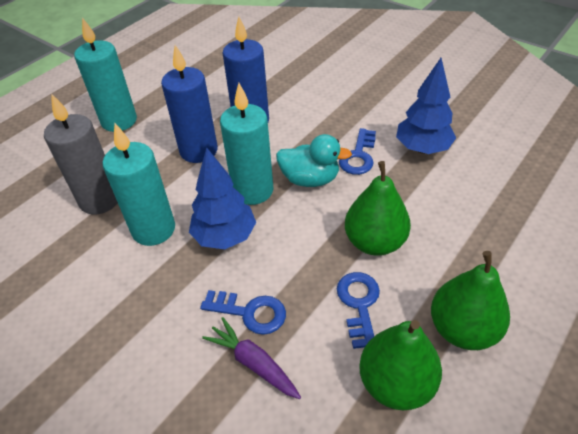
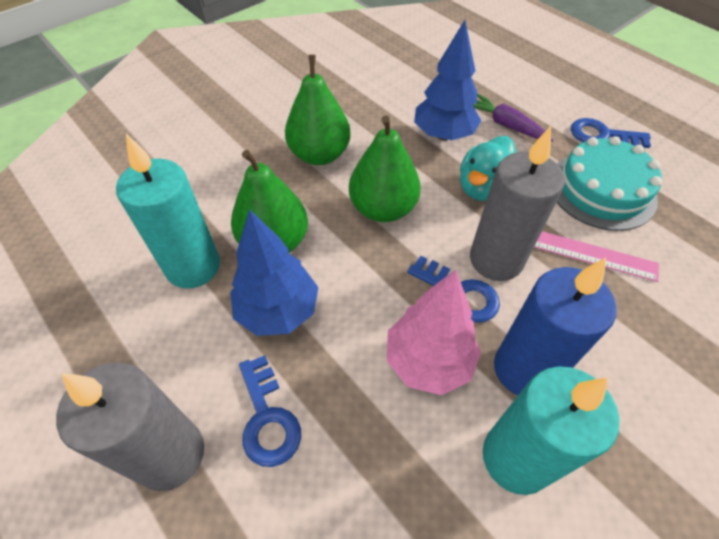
blue candle: [161,45,218,163] [223,16,269,122] = 2 -> [494,258,617,395] = 1
grey candle: [44,93,118,214] = 1 -> [56,363,204,491] [470,126,565,281] = 2
pink ruler: none = 0 -> [534,231,659,282] = 1
pink tree: none = 0 -> [386,270,481,395] = 1
turquoise cake: none = 0 -> [557,136,662,231] = 1
turquoise candle: [74,17,137,132] [103,123,175,246] [220,83,273,205] = 3 -> [116,134,220,289] [483,367,620,495] = 2

